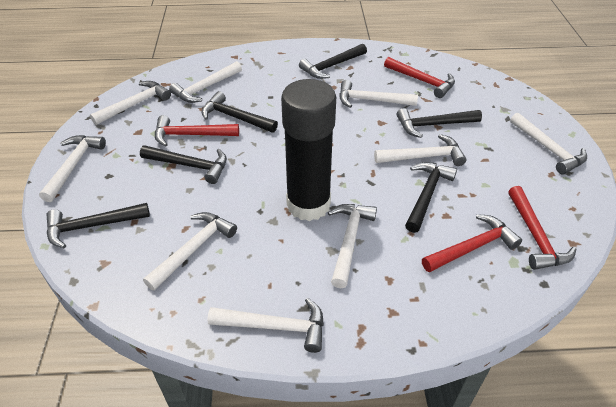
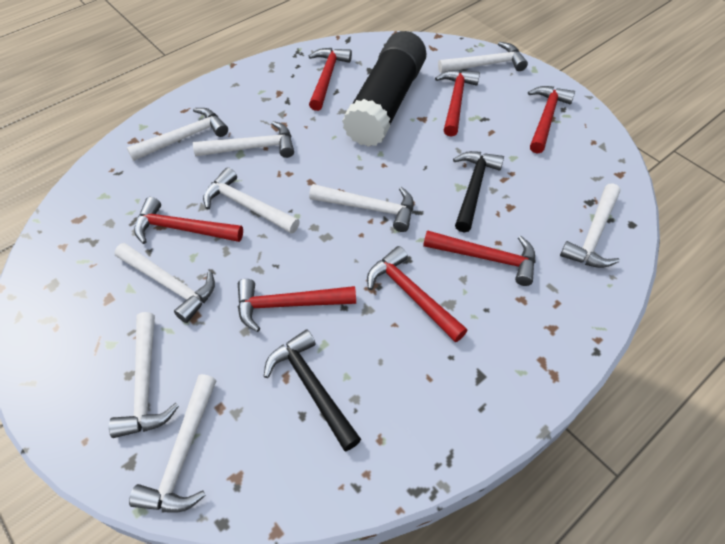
black hammer: [47,203,150,249] [140,145,227,184] [201,91,278,133] [299,44,367,79] [397,108,482,138] [405,162,457,233] = 6 -> [263,329,361,451] [453,151,504,232] = 2
red hammer: [155,115,239,147] [384,57,455,98] [422,214,522,273] [508,186,576,270] = 4 -> [134,197,243,244] [238,279,356,332] [309,48,352,111] [367,246,468,342] [423,230,536,286] [435,70,480,136] [528,86,575,154] = 7

